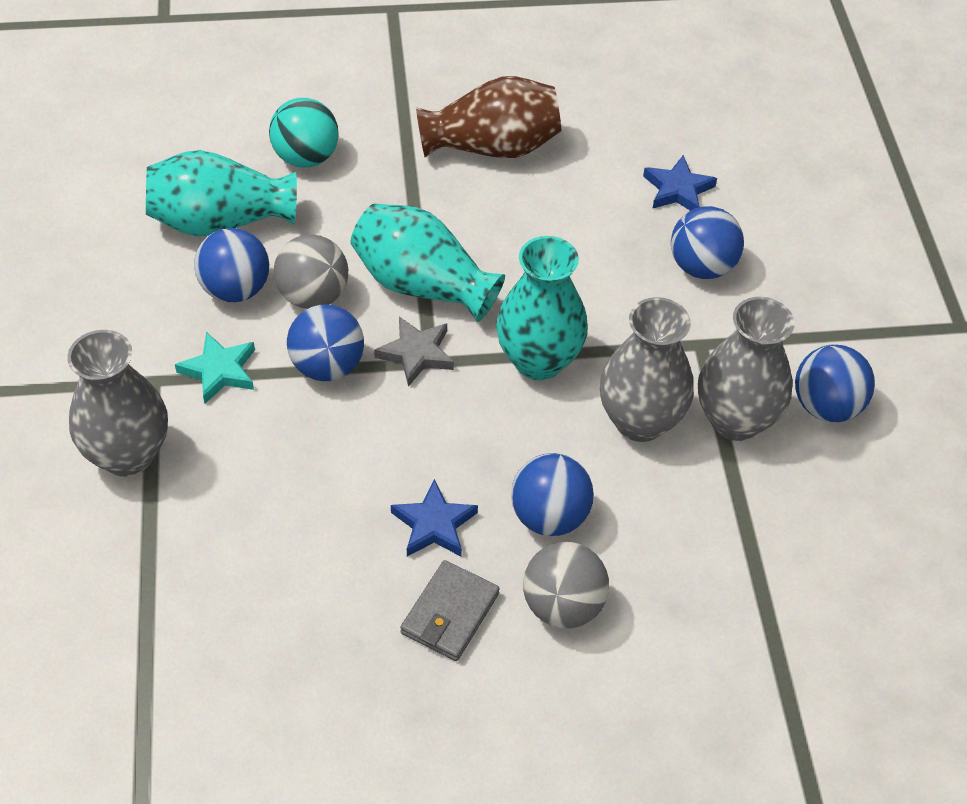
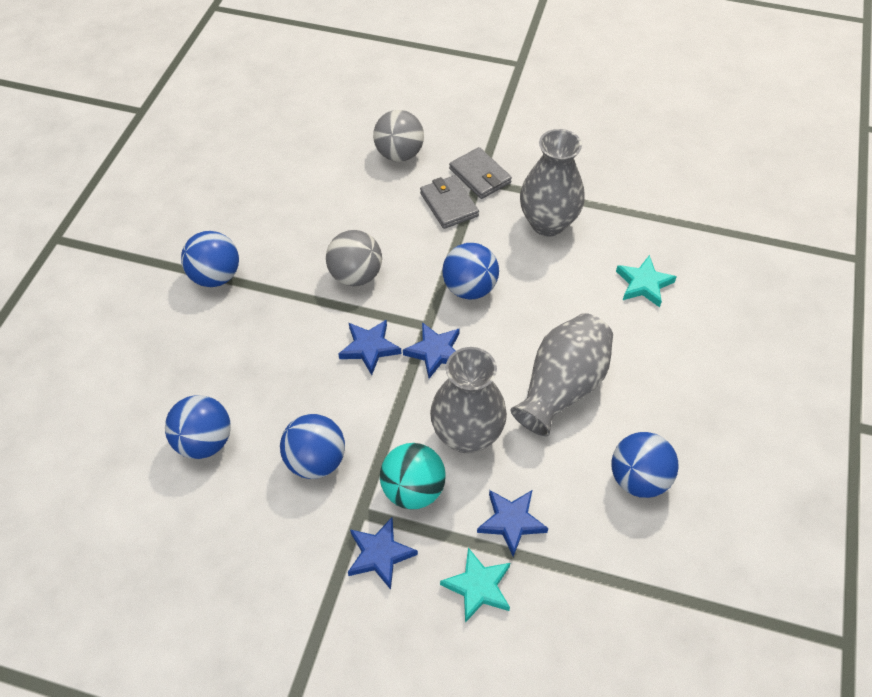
blue star: [391,479,478,556] [643,155,717,211] = 2 -> [338,319,401,375] [348,518,418,590] [403,322,460,379] [477,490,549,557] = 4
brown vase: [416,76,561,158] = 1 -> none = 0
grey star: [374,316,454,387] = 1 -> none = 0
grey wallet: [400,560,500,661] = 1 -> [420,175,479,229] [449,147,512,199] = 2
turquoise star: [175,332,255,404] = 1 -> [440,548,510,623] [616,255,677,307] = 2
turquoise vase: [146,150,297,236] [350,204,505,322] [496,236,588,380] = 3 -> none = 0

